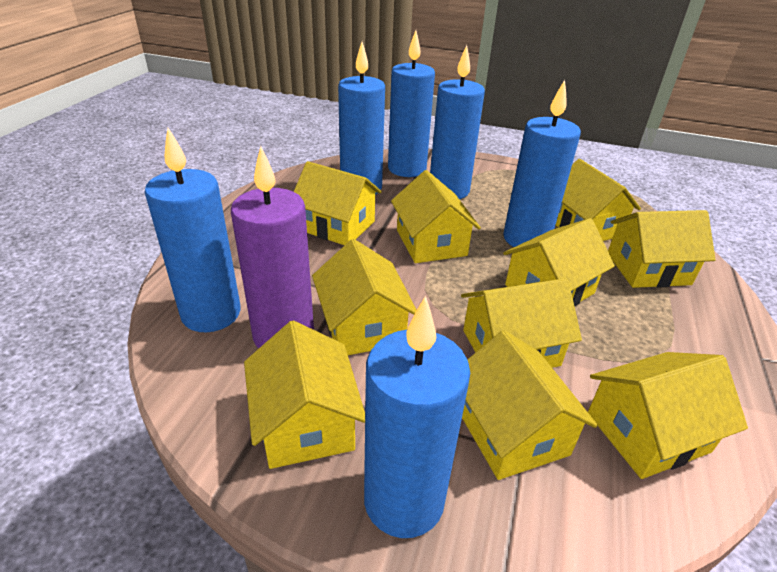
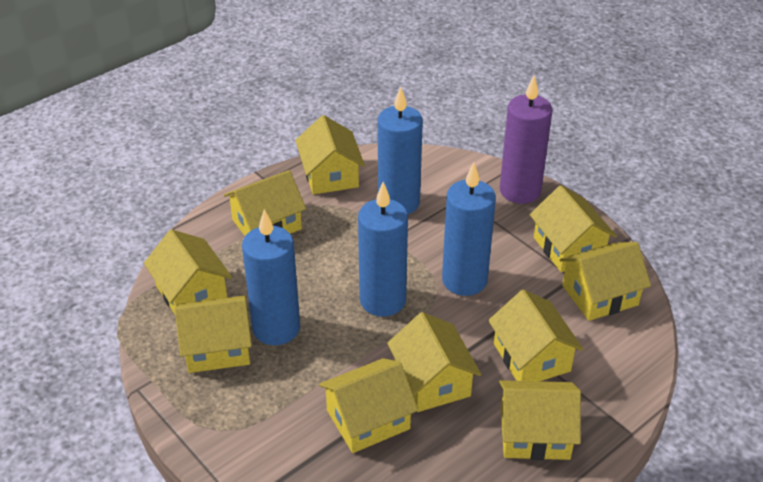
blue candle: [145,128,241,332] [338,42,385,195] [364,295,470,538] [388,30,435,177] [430,45,485,199] [503,80,581,247] = 6 -> [242,209,300,345] [358,182,408,317] [378,87,423,214] [442,162,496,296] = 4

